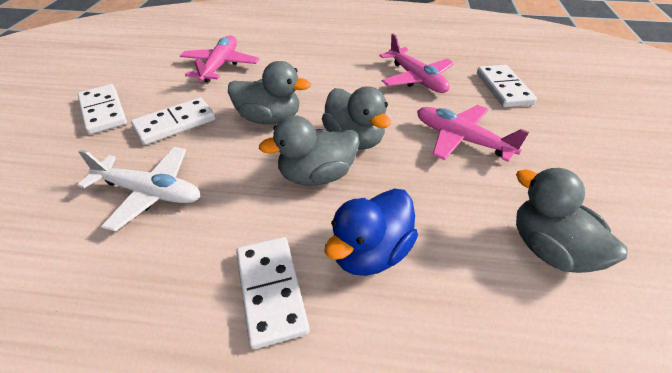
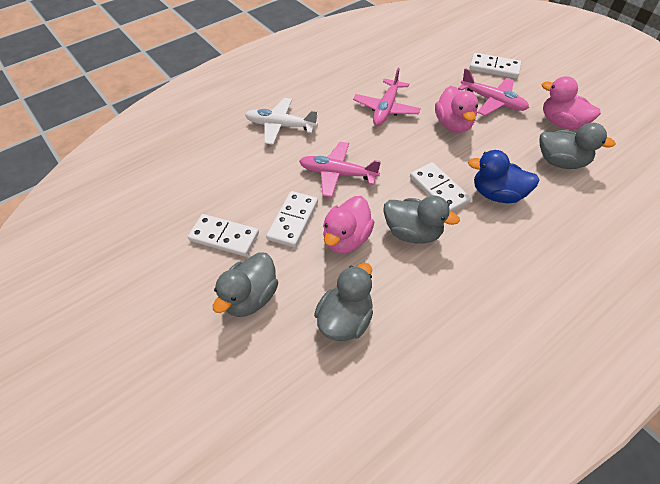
pink duck: none = 0 -> [323,196,374,254] [435,86,478,133] [542,76,601,130] = 3

